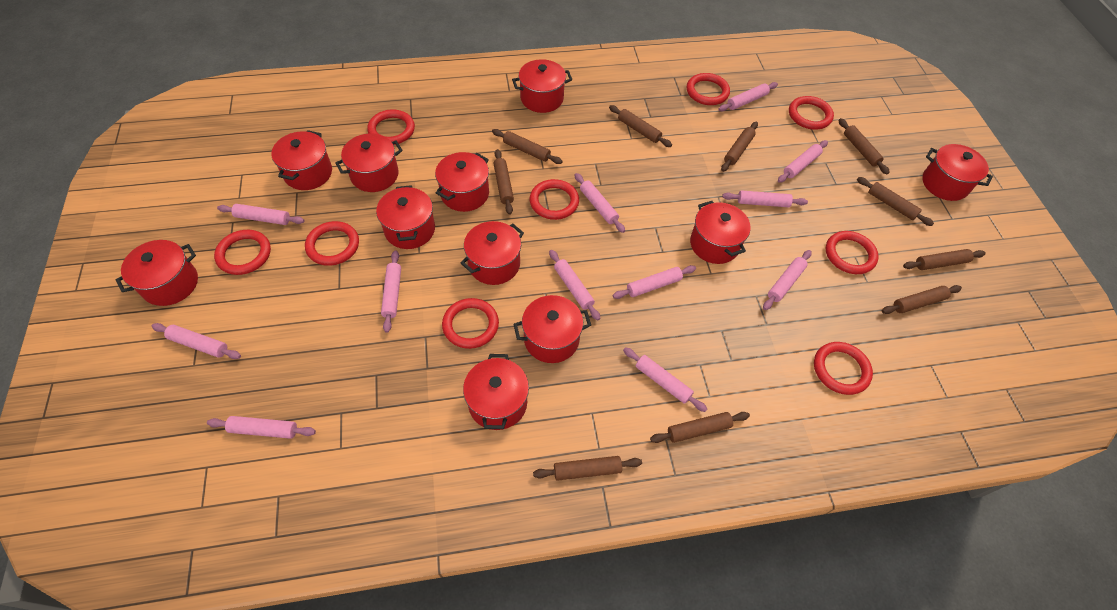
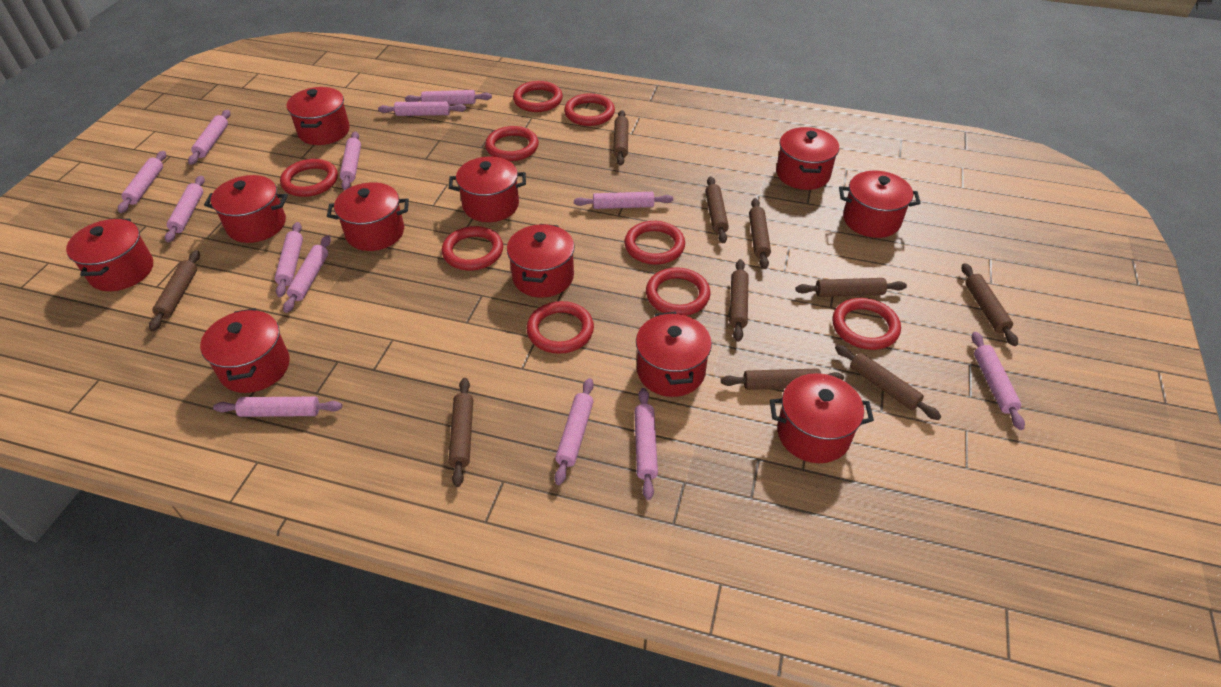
pink rolling pin: [152,323,241,359] [207,416,316,439] [217,204,304,225] [381,250,401,333] [549,250,600,321] [575,173,625,233] [613,265,696,299] [623,347,707,412] [718,82,778,111] [722,190,808,207] [763,250,812,310] [778,140,828,183] = 12 -> [118,151,166,213] [165,176,205,242] [188,110,231,165] [213,397,342,417] [275,222,303,297] [283,235,331,313] [340,131,361,190] [378,101,466,116] [405,90,492,105] [554,378,594,485] [574,192,673,209] [634,388,658,500] [972,332,1025,430] = 13

